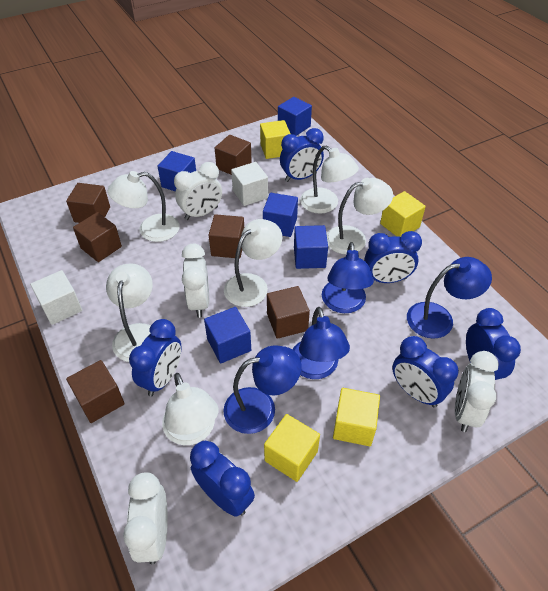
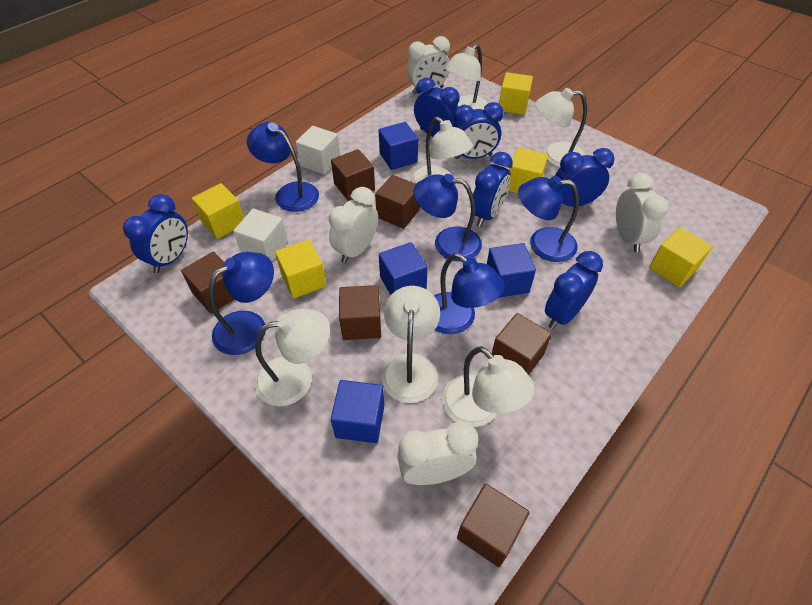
blue cube: [157,151,196,192] [204,307,251,363] [263,193,298,237] [278,97,312,136] [294,225,328,269] = 5 -> [331,380,384,443] [379,122,418,170] [379,242,428,295] [487,243,536,298] = 4
blue lamp: [223,345,301,434] [292,307,350,379] [322,242,374,313] [407,257,492,339] = 4 -> [209,252,274,355] [247,122,319,212] [413,174,482,261] [434,253,505,334] [518,176,579,262] = 5
yellow cube: [260,120,291,159] [264,414,320,482] [333,388,380,446] [380,191,426,237] = 4 -> [192,183,244,239] [275,240,327,299] [499,72,533,115] [508,148,548,193] [649,227,713,287] = 5

